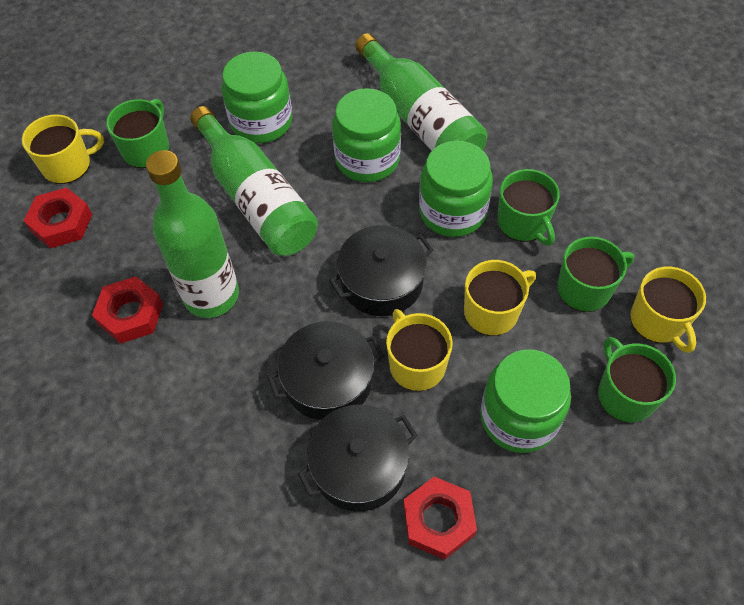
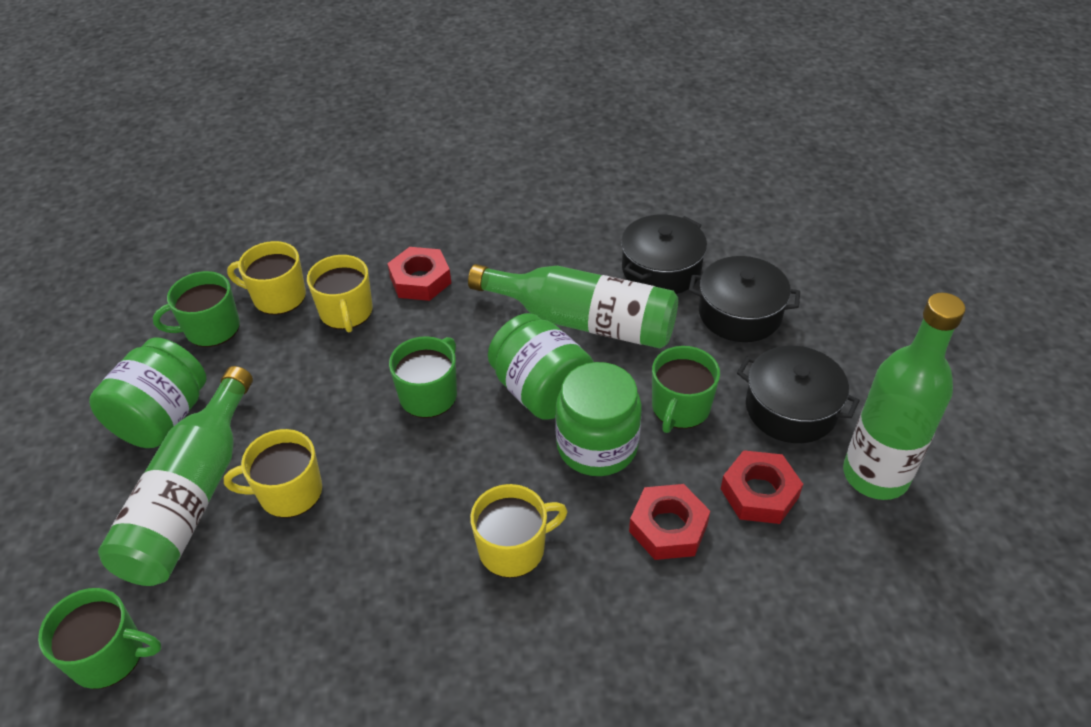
green jar: [222,51,292,143] [332,88,401,182] [419,141,493,237] [480,349,571,453] = 4 -> [89,337,207,448] [488,313,594,420] [555,362,642,476] = 3

